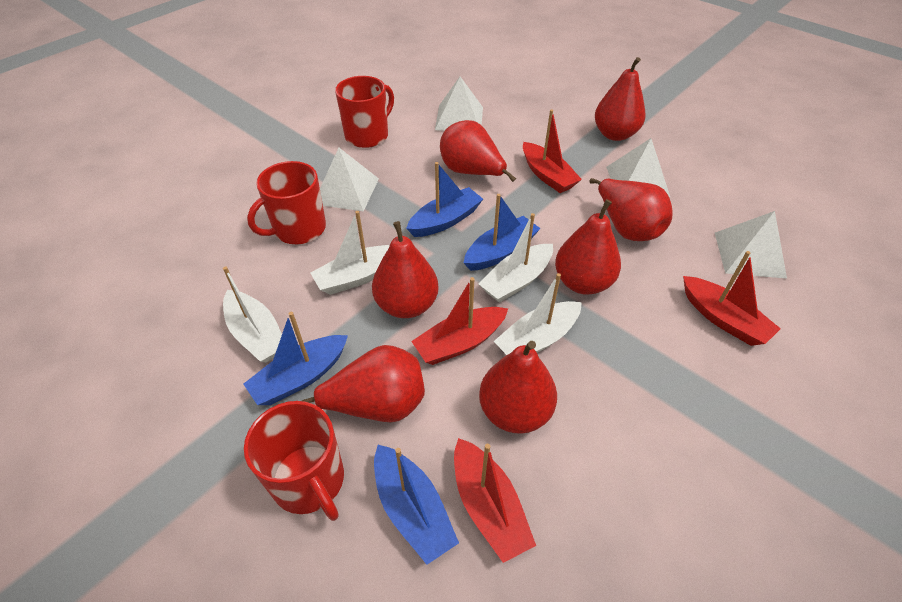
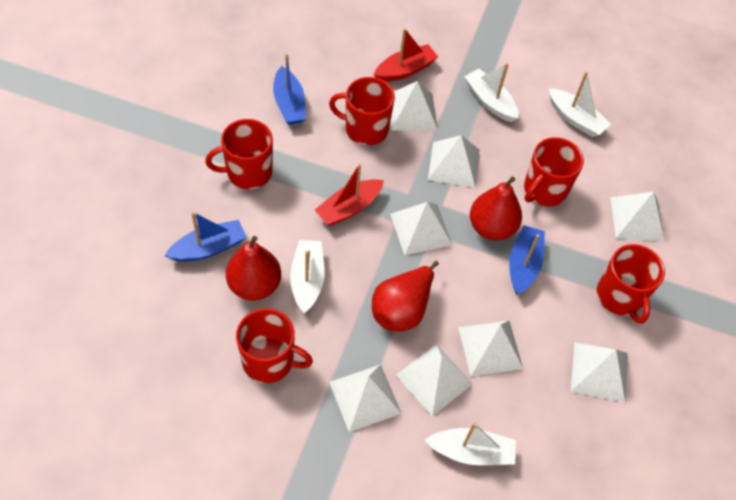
blue boat: [243,312,348,405] [374,445,459,565] [406,162,483,237] [464,194,541,271] = 4 -> [165,212,247,262] [273,53,306,125] [509,225,545,295] = 3
red boat: [411,277,508,365] [454,438,536,563] [523,110,582,193] [683,251,781,346] = 4 -> [315,163,384,226] [374,28,438,82] = 2
red mug: [244,401,344,521] [247,161,326,244] [335,76,394,148] = 3 -> [205,119,273,189] [236,308,313,383] [329,77,395,145] [524,137,584,206] [597,244,665,324] = 5
red pear: [302,345,425,422] [372,221,439,318] [440,120,516,182] [479,341,557,434] [555,199,621,295] [590,178,673,241] [595,57,646,141] = 7 -> [226,236,281,301] [372,261,439,332] [470,176,522,240] = 3
white pyramid: [320,148,379,212] [435,77,483,131] [606,138,670,197] [715,211,787,279] = 4 -> [329,364,402,432] [390,81,438,130] [390,202,452,255] [396,344,473,416] [428,135,479,188] [458,320,523,376] [571,342,628,402] [610,192,664,241] = 8

